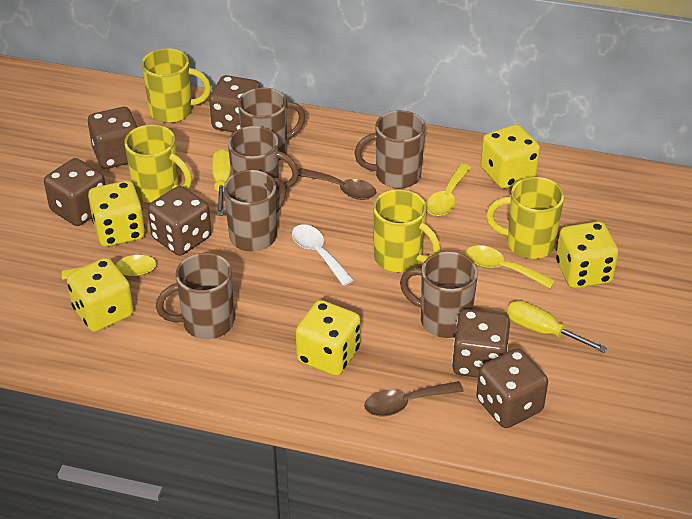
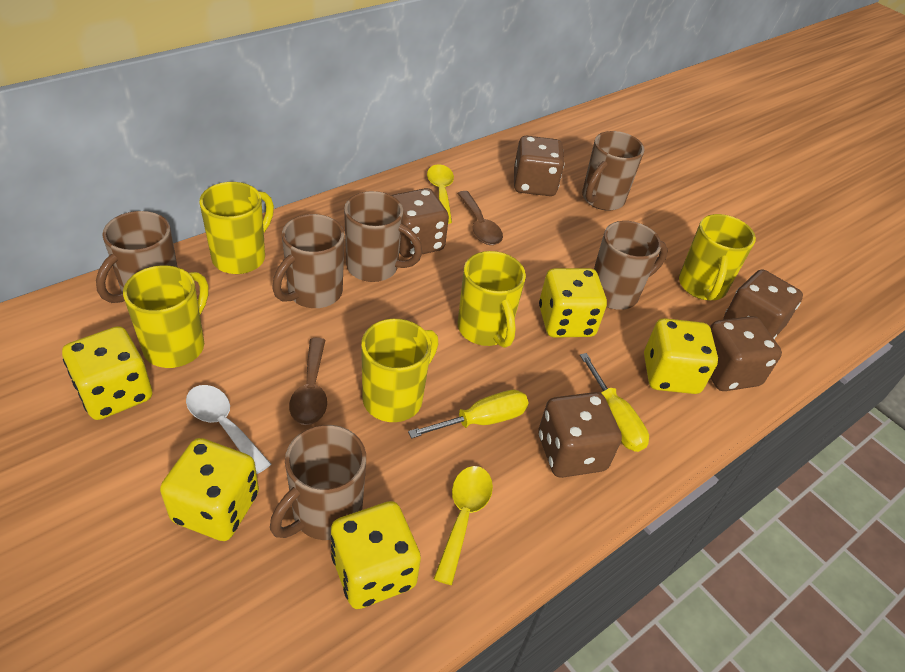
brown dice: [44,158,105,226] [88,107,137,169] [148,186,211,256] [209,75,260,132] [452,309,510,378] [476,348,548,428] = 6 -> [391,188,449,258] [514,136,564,196] [538,392,622,478] [710,316,782,391] [723,269,803,339] = 5
yellow mug: [124,125,192,203] [142,48,211,123] [373,189,440,272] [486,177,564,259] = 4 -> [123,265,209,368] [199,182,274,274] [361,319,438,422] [458,251,526,348] [679,214,756,301] = 5
yellow spoon: [62,255,156,280] [426,164,471,216] [466,245,555,289] = 3 -> [427,164,454,224] [434,466,493,585] = 2

